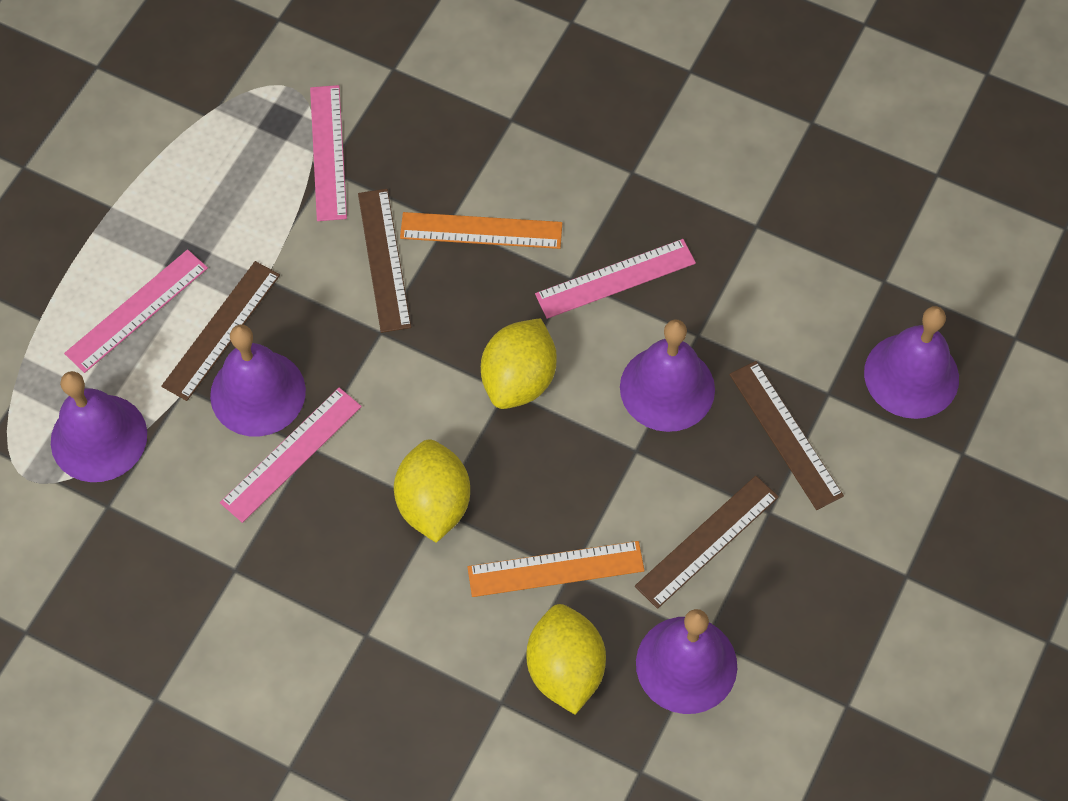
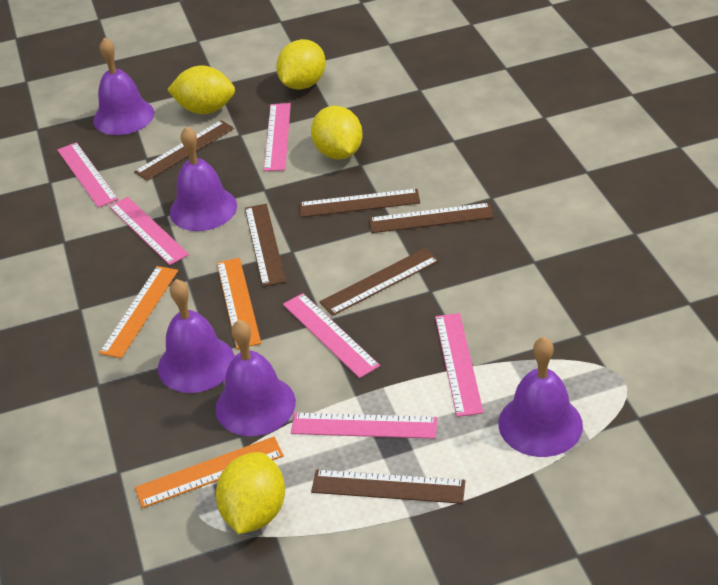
brown ruler: [161,261,280,401] [358,189,411,333] [635,476,779,609] [729,361,844,510] = 4 -> [134,120,234,181] [245,204,286,287] [299,189,420,217] [311,469,465,504] [319,248,439,316] [369,203,494,233] = 6
orange ruler: [400,212,562,249] [467,541,645,597] = 2 -> [99,266,178,358] [135,437,284,508] [217,258,261,349] = 3
pink ruler: [64,249,208,373] [220,388,362,523] [310,85,347,221] [535,239,696,319] = 4 -> [57,142,118,208] [109,197,189,265] [264,103,291,171] [283,293,380,378] [291,413,437,439] [435,313,484,417] = 6
yellow lemon: [394,440,470,543] [481,318,557,409] [526,604,606,714] = 3 -> [167,65,235,114] [216,452,285,534] [276,39,326,90] [311,106,363,160] = 4

